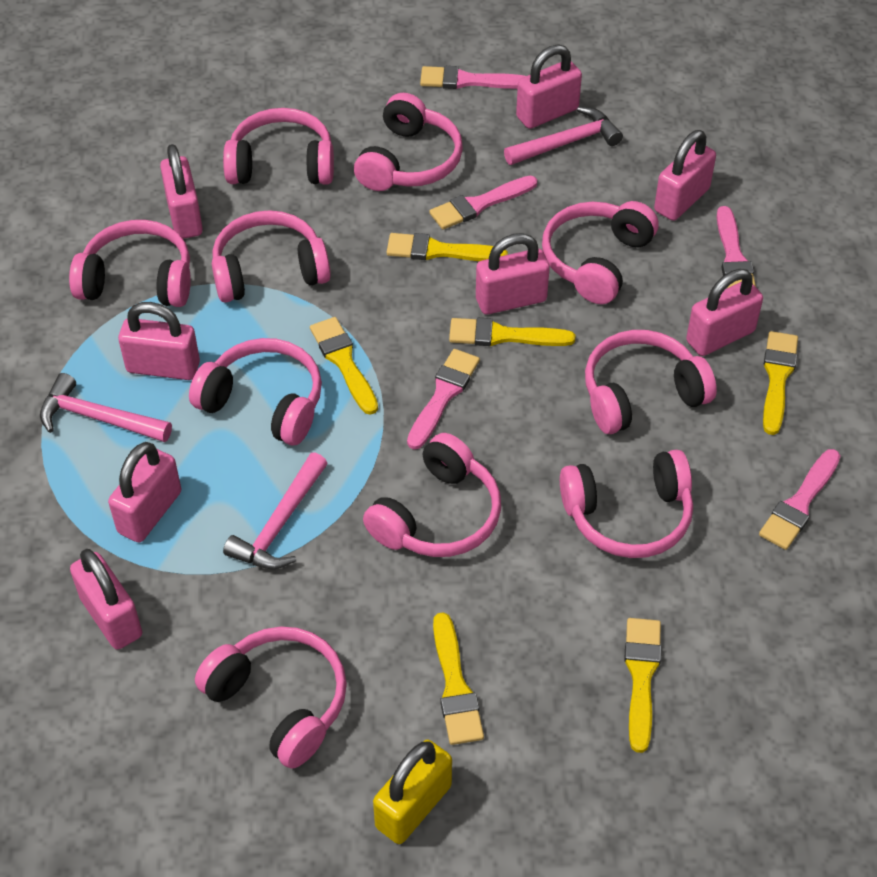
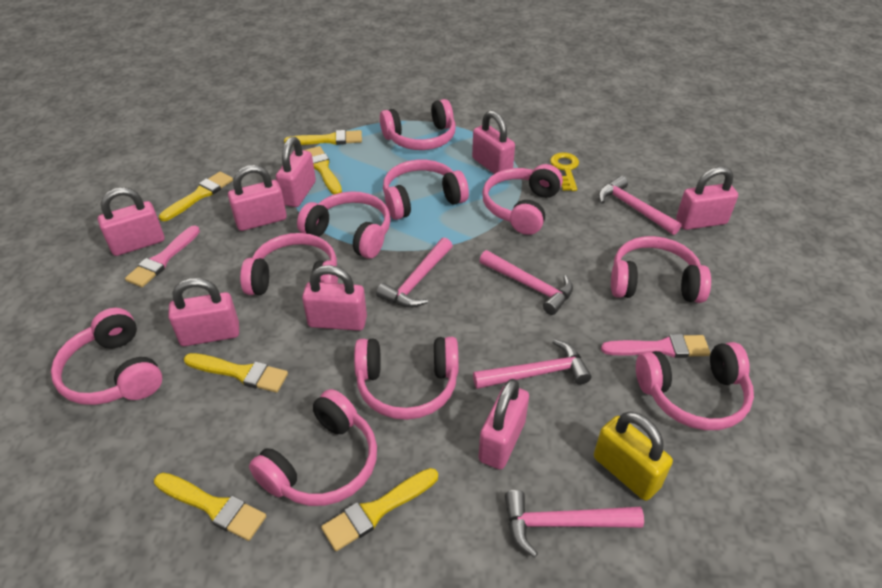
pink brush: [407,349,480,450] [420,66,526,89] [429,175,537,229] [717,206,756,288] [759,449,840,550] = 5 -> [125,225,200,287] [601,334,710,358] = 2
pink hammer: [40,373,172,442] [223,452,328,569] [504,106,623,165] = 3 -> [376,237,453,308] [473,339,591,389] [479,250,573,315] [505,490,644,557] [598,176,682,235] = 5
yellow key: none = 0 -> [550,152,579,191] = 1

